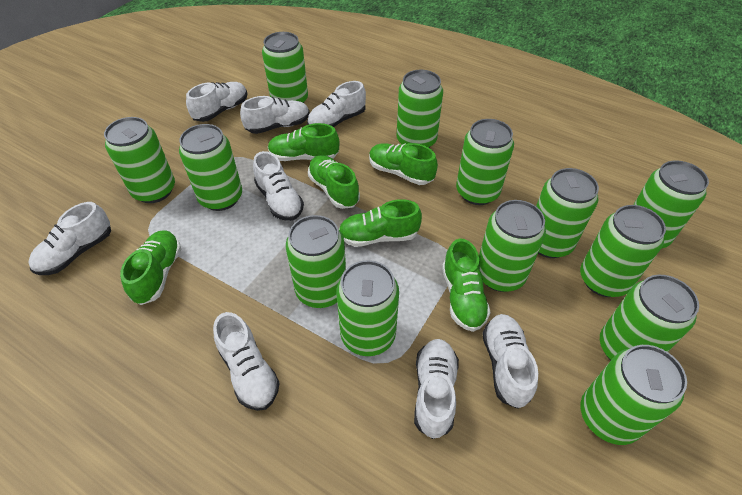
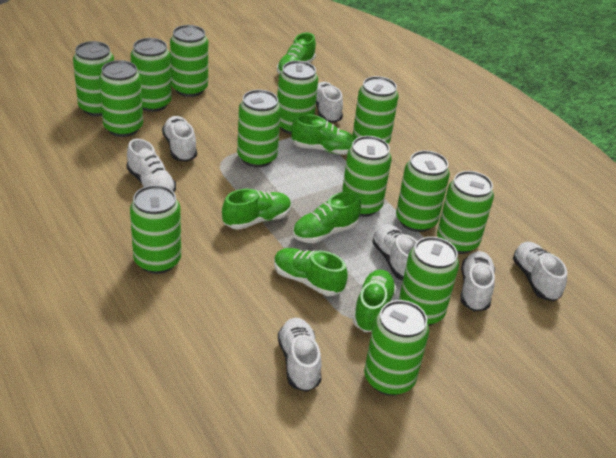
white shoe: [28,202,111,275] [186,82,247,122] [213,312,280,411] [240,96,310,134] [253,151,304,221] [307,81,366,127] [414,339,459,439] [482,314,538,409] = 8 -> [127,139,176,192] [162,116,197,162] [278,318,322,392] [316,82,343,123] [372,224,417,281] [461,251,495,311] [513,242,567,301] = 7

